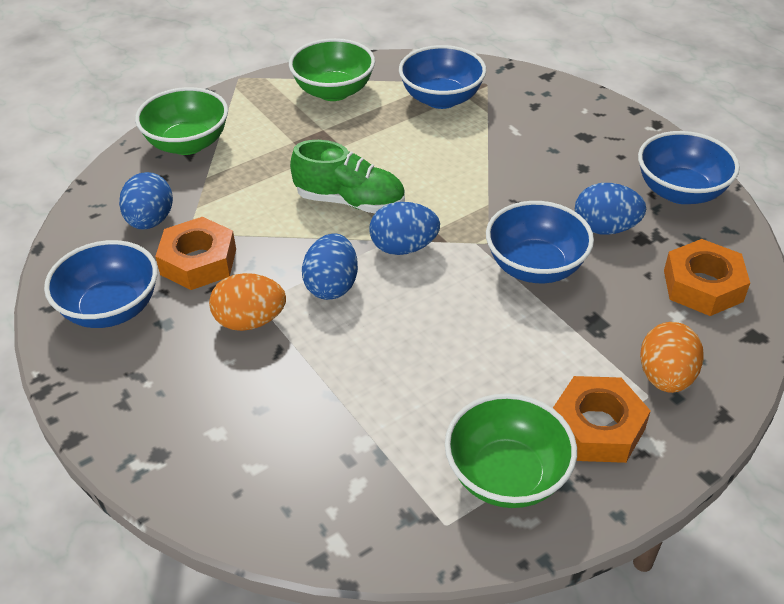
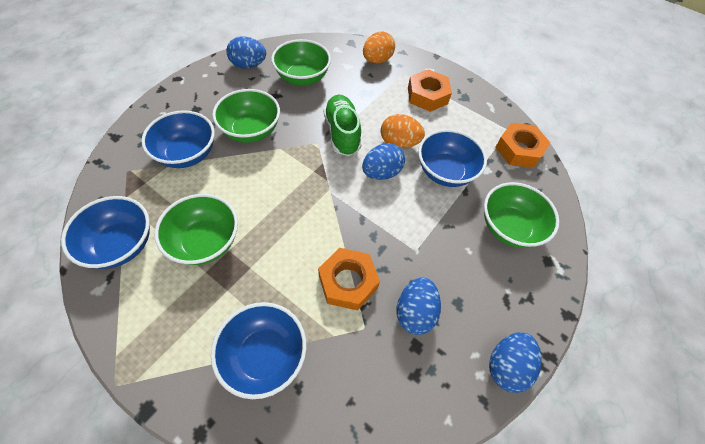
green bowl: [135,87,228,155] [289,38,375,101] [445,393,577,508] = 3 -> [154,194,238,265] [212,89,280,143] [271,39,331,86] [484,182,559,248] = 4

